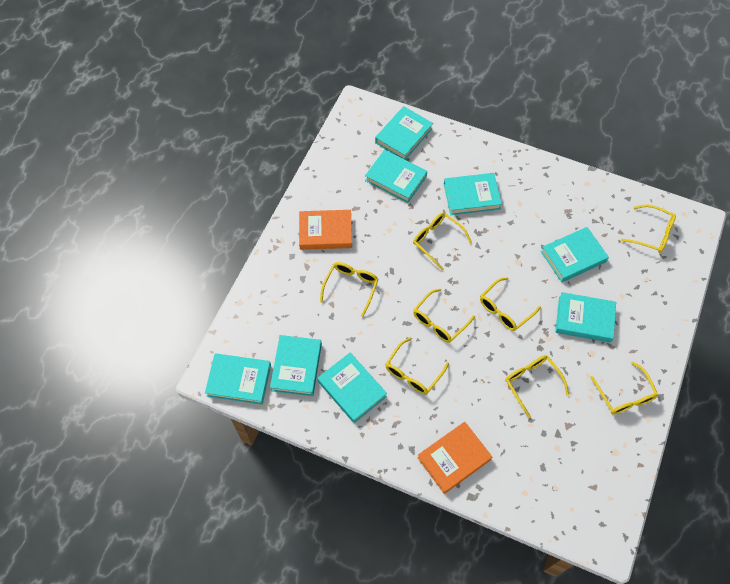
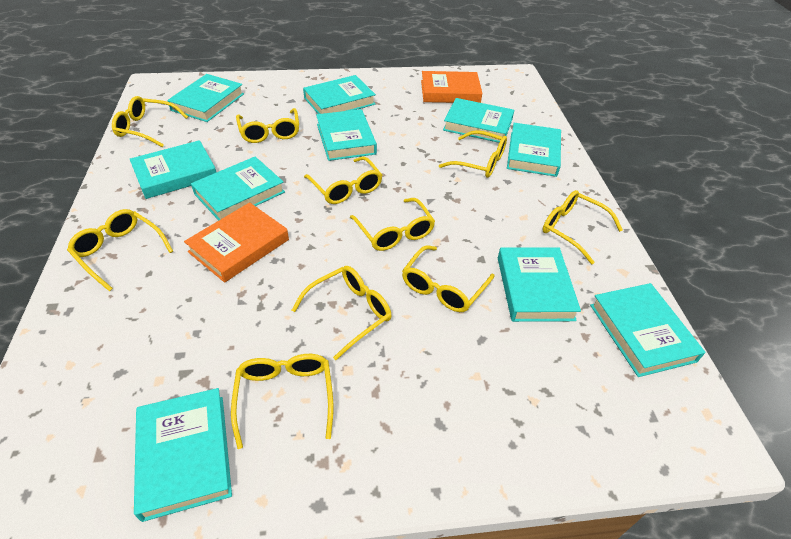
turquoise book: [205,353,271,405] [270,335,322,396] [317,353,387,423] [365,150,427,203] [375,106,433,160] [444,173,502,215] [541,227,609,282] [556,292,616,343] = 8 -> [130,140,216,199] [134,388,232,522] [167,74,244,122] [191,157,285,221] [303,75,376,114] [316,109,377,161] [443,98,514,143] [498,247,581,322] [507,123,561,177] [590,283,706,377] = 10
yellow glasses: [320,262,379,317] [385,338,449,394] [413,213,472,270] [413,289,475,343] [480,277,541,331] [505,355,569,418] [590,362,658,414] [621,205,676,253] = 8 -> [67,209,173,291] [112,96,188,147] [231,354,333,449] [236,108,299,143] [292,266,392,360] [304,156,382,204] [350,198,435,251] [402,245,494,312] [439,130,507,178] [543,190,623,264] = 10

